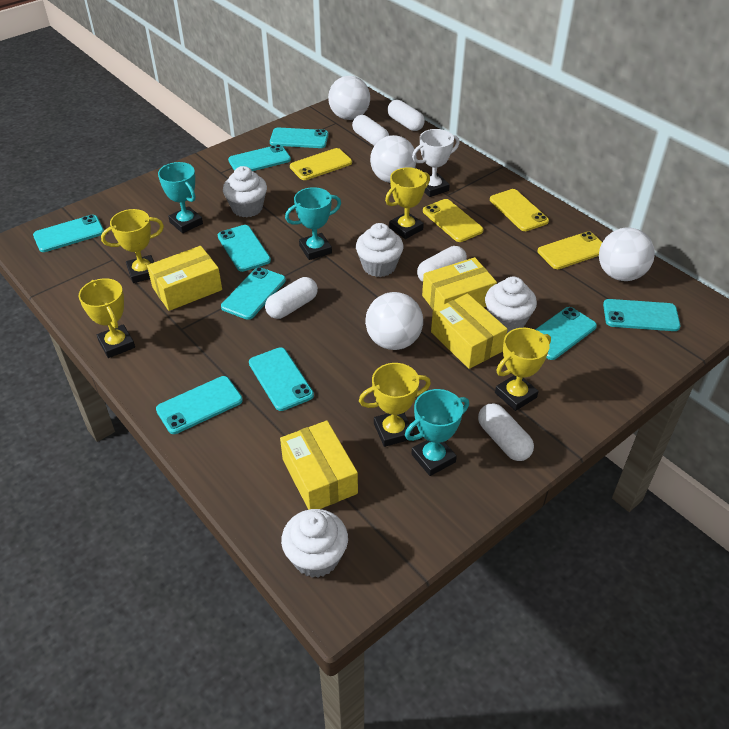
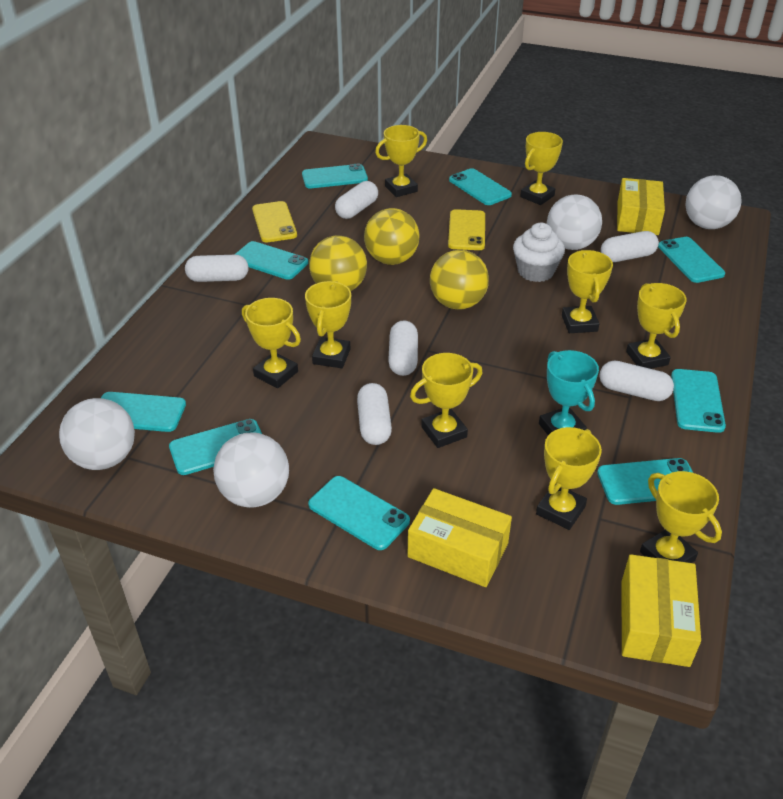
turquoise trophy: [158,162,203,233] [285,187,341,260] [405,389,469,476] = 3 -> [539,350,599,435] = 1
white capsule: [265,277,318,319] [352,115,389,146] [388,100,425,131] [417,246,467,282] [478,403,534,461] = 5 -> [185,255,249,282] [335,181,378,219] [357,383,392,445] [388,321,418,376] [600,361,674,401] [601,231,659,262] = 6
white cupcake: [223,166,267,217] [281,509,348,578] [356,223,404,277] [485,277,537,333] = 4 -> [513,223,565,282] = 1
white trophy: [412,129,460,197] = 1 -> none = 0
yellow ball: none = 0 -> [309,235,367,291] [364,208,420,265] [430,250,489,309] = 3
yellow box: [147,246,222,311] [280,420,358,510] [422,257,497,310] [431,294,508,369] = 4 -> [407,488,512,587] [617,178,665,235] [622,554,701,667] = 3
yellow phone: [290,148,352,180] [423,199,484,242] [490,189,549,231] [538,231,602,269] = 4 -> [252,201,297,242] [448,209,485,250] = 2
yellow trophy: [79,278,135,358] [101,209,164,283] [359,363,431,447] [385,167,430,239] [495,328,551,411] = 5 -> [242,298,301,388] [305,281,351,368] [375,125,427,197] [410,353,483,448] [520,132,563,205] [536,427,602,530] [562,250,613,333] [626,283,687,369] [640,471,722,563] = 9

